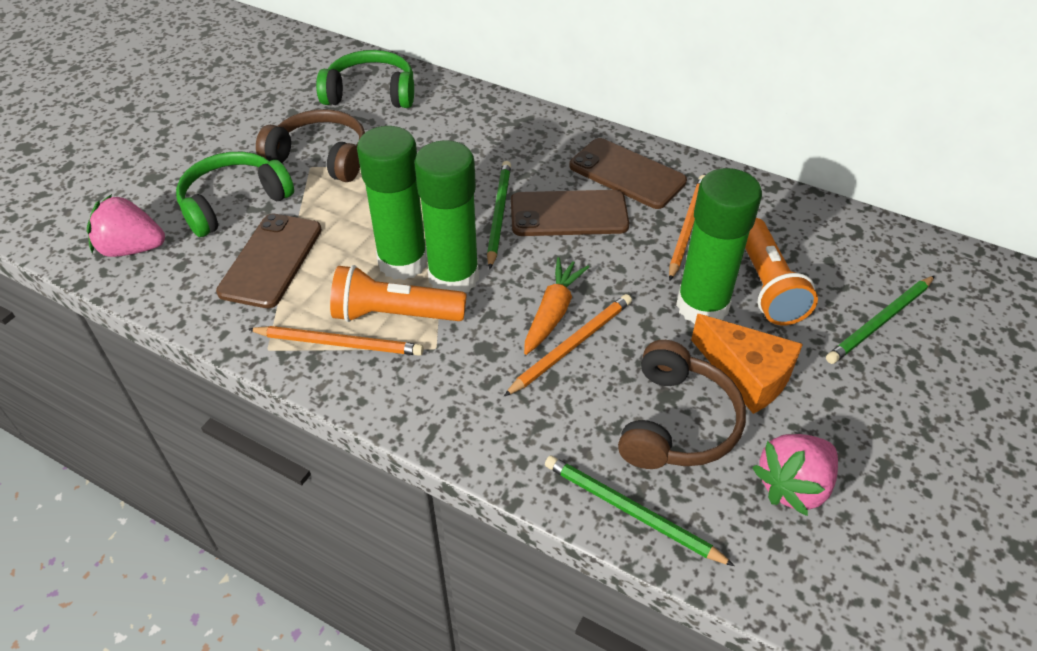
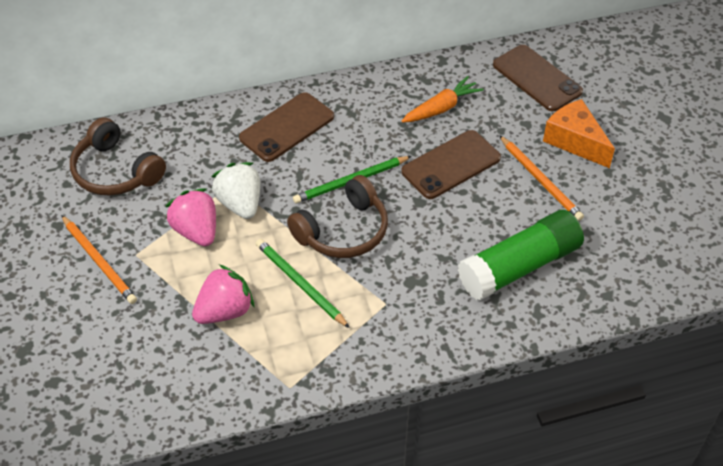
green glue stick: [357,126,428,280] [414,140,479,292] [676,168,762,324] = 3 -> [458,210,584,300] = 1
green headphones: [176,152,294,237] [316,50,414,108] = 2 -> none = 0
green pencil: [487,161,511,269] [545,456,735,566] [826,276,935,364] = 3 -> [256,239,350,328] [293,156,412,203] = 2
orange flashlight: [330,265,467,322] [745,218,818,325] = 2 -> none = 0
orange pencil: [248,326,424,356] [504,294,632,396] [669,175,705,281] = 3 -> [61,215,137,304] [499,135,584,221] = 2
white strawberry: none = 0 -> [211,162,260,219] = 1

